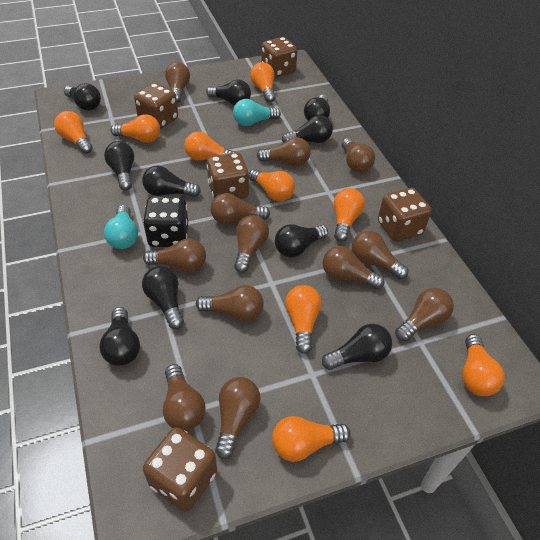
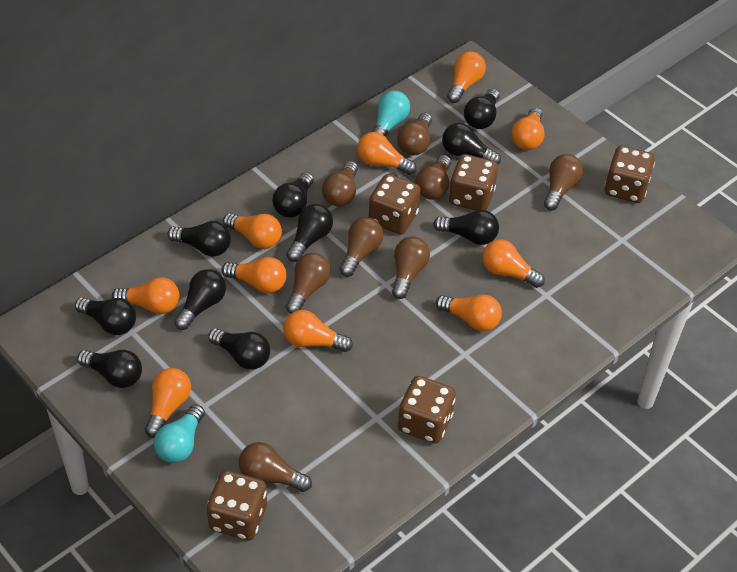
black dice: [143,196,188,247] = 1 -> none = 0
brown light bulb: [143,239,206,273] [163,364,206,431] [165,62,190,103] [196,285,264,322] [211,193,270,225] [215,377,260,459] [234,215,269,273] [257,137,311,166] [323,246,385,289] [342,138,375,173] [352,231,409,279] [395,288,454,341] = 12 -> [239,442,312,492] [286,253,331,314] [322,161,358,207] [339,217,384,277] [392,236,430,299] [397,113,432,155] [415,155,451,200] [544,154,583,210] = 8
orange light bulb: [54,111,93,154] [111,115,160,143] [184,132,235,161] [249,169,295,201] [250,62,275,103] [272,416,350,462] [285,285,322,354] [334,188,365,242] [462,334,505,396] = 9 -> [112,277,179,314] [145,368,191,438] [221,257,287,293] [223,213,282,249] [283,310,353,352] [357,132,417,175] [435,295,502,331] [447,51,486,103] [482,239,545,288] [511,107,545,150] = 10

